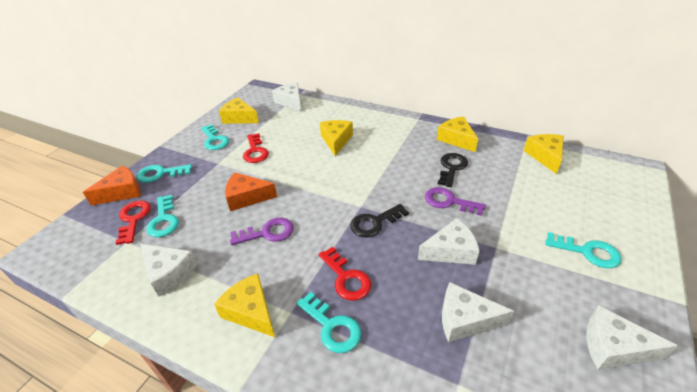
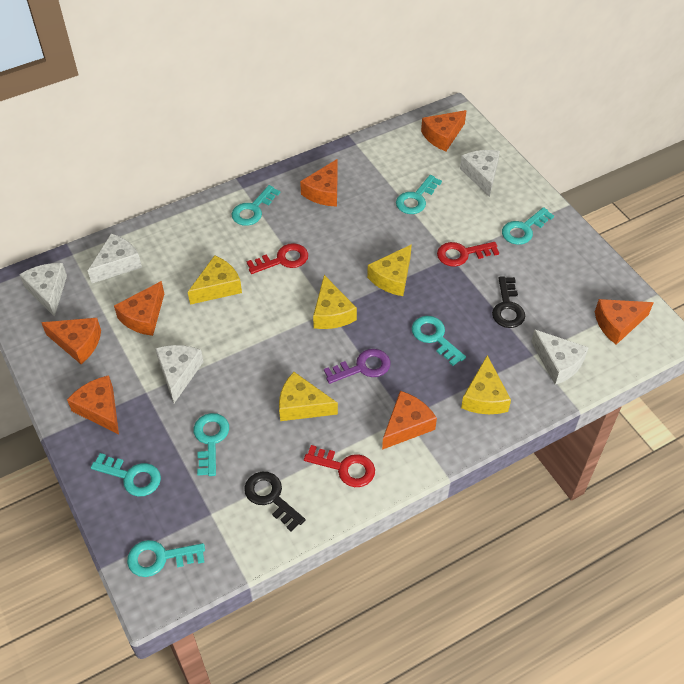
orange cheese: [83,165,141,206] [225,172,277,211] = 2 -> [41,318,101,364] [67,375,119,434] [114,281,164,336] [300,159,338,206] [382,391,437,450] [421,110,467,151] [595,299,654,345] = 7
purple key: [230,218,294,245] [425,187,486,216] = 2 -> [324,349,391,384] = 1
turquoise key: [137,164,192,182] [146,195,179,237] [201,124,229,150] [297,292,361,353] [545,232,621,268] = 5 -> [91,453,161,496] [127,540,205,577] [194,413,229,476] [232,185,280,226] [396,175,442,214] [412,316,466,366] [502,207,554,245] = 7

